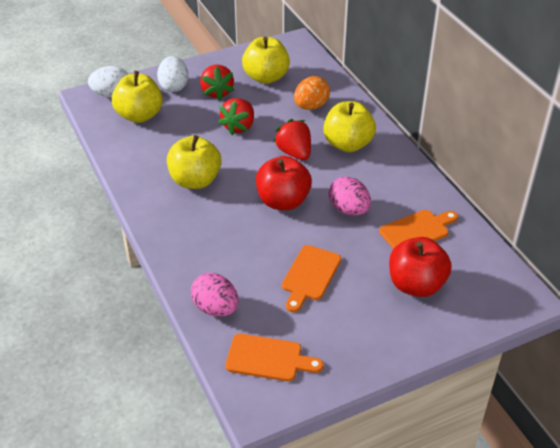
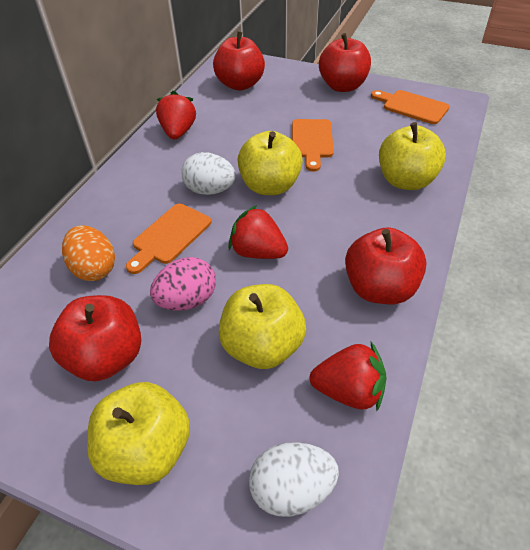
pink egg: [191,273,239,317] [329,177,371,216] = 2 -> [150,257,216,311] = 1
red apple: [256,156,312,210] [389,237,452,297] = 2 -> [49,295,141,381] [213,31,265,90] [319,33,371,92] [345,227,427,304] = 4

